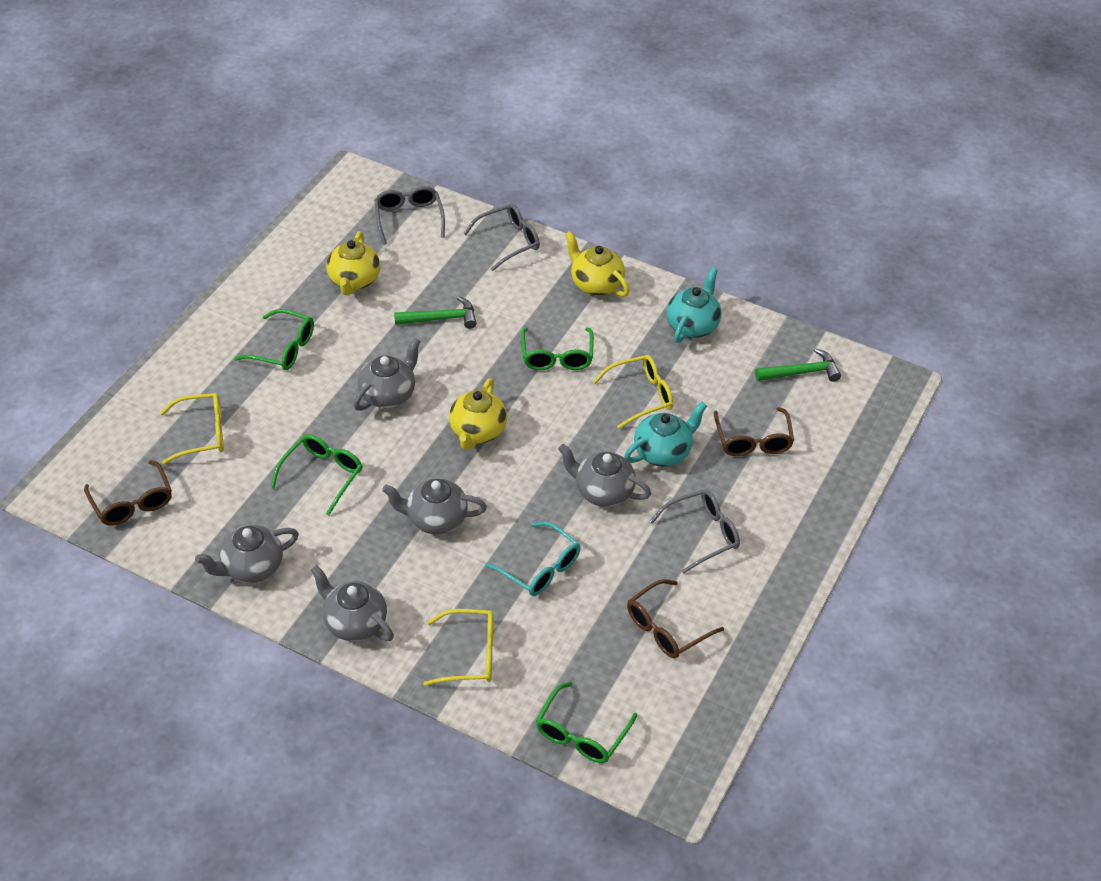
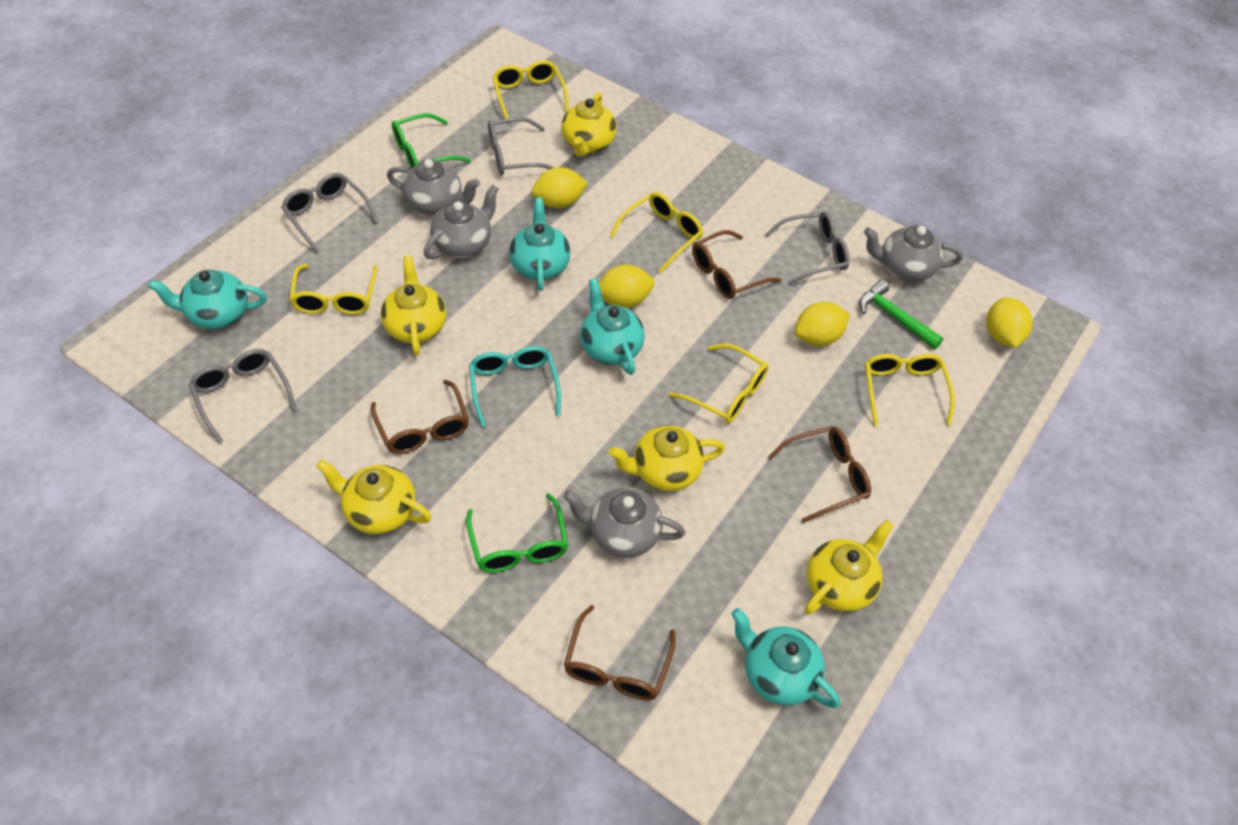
brown glasses: [84,460,172,526] [627,579,724,659] [714,407,794,456] = 3 -> [371,380,469,454] [564,605,676,700] [692,230,782,299] [768,426,871,523] = 4
green glasses: [234,309,314,370] [271,434,362,515] [521,327,594,370] [536,682,637,763] = 4 -> [392,113,471,169] [466,493,568,573] = 2
green hammer: [394,296,477,329] [755,348,841,382] = 2 -> [859,280,943,349] = 1
grey glasses: [374,186,445,245] [463,204,540,271] [650,489,740,574] = 3 -> [189,349,297,443] [281,173,378,253] [488,117,555,175] [765,211,850,285] = 4
grey teapot: [195,525,299,583] [311,565,394,641] [353,338,421,411] [382,478,487,534] [558,444,651,507] = 5 -> [387,159,480,215] [424,184,499,259] [563,487,685,558] [864,226,963,282] = 4
turquoise teapot: [624,402,707,467] [667,268,722,343] = 2 -> [148,270,267,329] [509,197,571,291] [580,278,645,375] [731,608,840,708] = 4
yellow glasses: [160,393,224,464] [423,609,493,686] [593,355,673,429] = 3 -> [289,264,378,315] [493,60,569,119] [610,192,703,273] [669,344,768,423] [865,354,955,426] = 5
yellow lemon: none = 0 -> [532,167,588,208] [599,264,654,308] [795,302,850,346] [986,297,1033,348] = 4
yellow teapot: [326,231,380,296] [449,378,507,450] [565,231,630,297] = 3 -> [316,459,432,534] [381,256,446,355] [561,92,617,157] [609,425,725,491] [805,520,894,615] = 5

